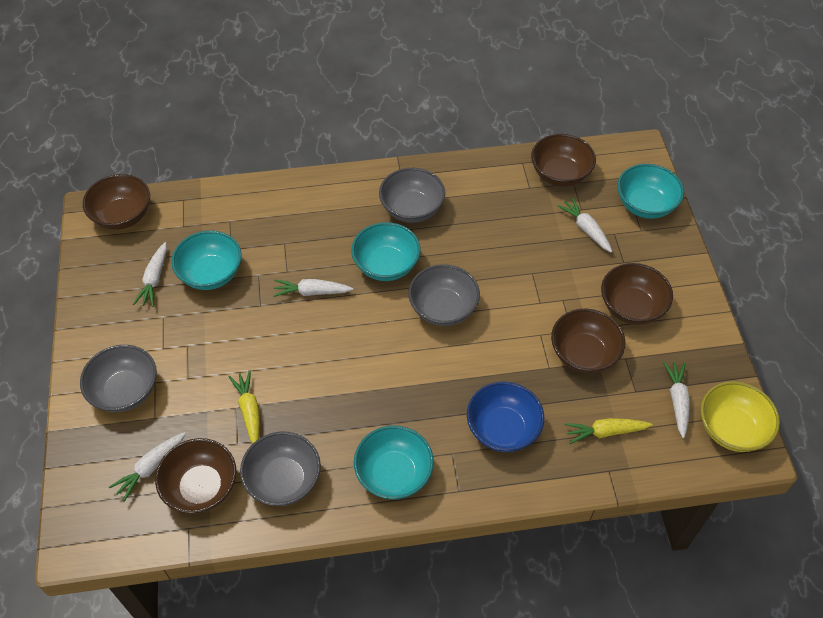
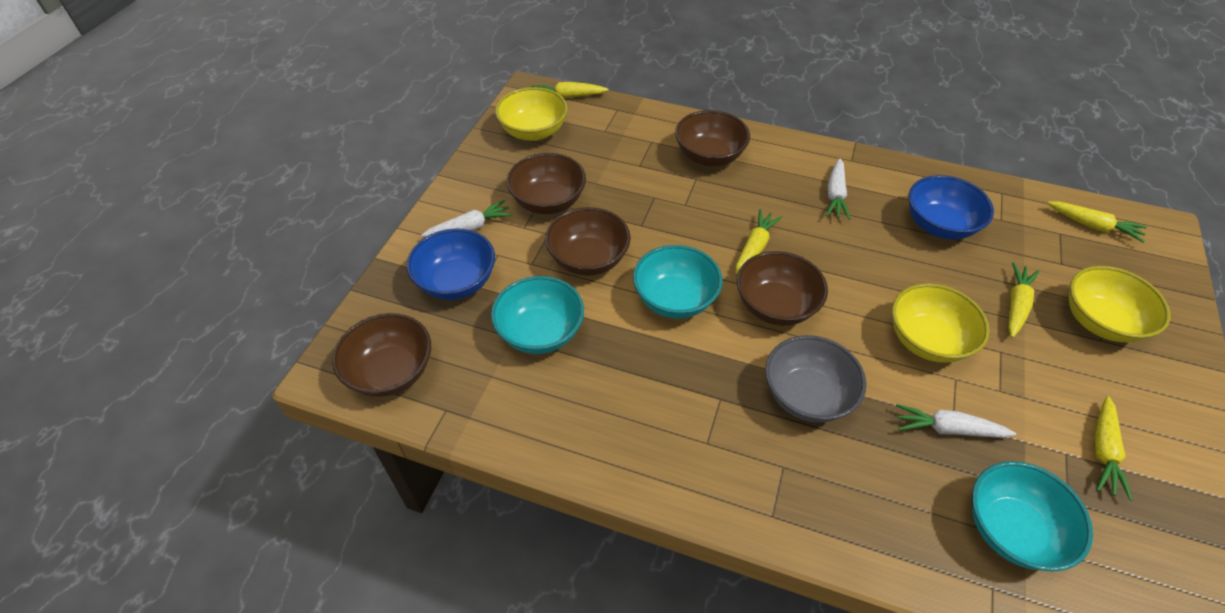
blue bowl: [467,382,544,452] = 1 -> [407,228,495,300] [909,175,994,240] = 2
grey bowl: [80,345,157,412] [240,432,321,506] [379,168,445,223] [408,264,480,326] = 4 -> [765,335,866,423] = 1
turquoise bowl: [171,231,242,290] [351,222,421,281] [354,425,434,500] [617,164,684,219] = 4 -> [491,276,584,354] [633,245,723,319] [972,461,1093,571] = 3
white carrot: [109,432,186,502] [133,242,167,307] [273,279,353,297] [557,197,612,253] [663,362,690,438] = 5 -> [421,200,513,237] [826,159,850,220] [896,404,1016,438] = 3
yellow bowl: [701,381,780,452] = 1 -> [495,87,568,141] [892,283,990,363] [1069,266,1171,342] = 3
yellow carrot: [229,370,260,443] [564,418,653,444] = 2 -> [531,82,608,98] [735,209,783,274] [1008,262,1040,338] [1047,201,1147,243] [1094,396,1132,501] = 5

